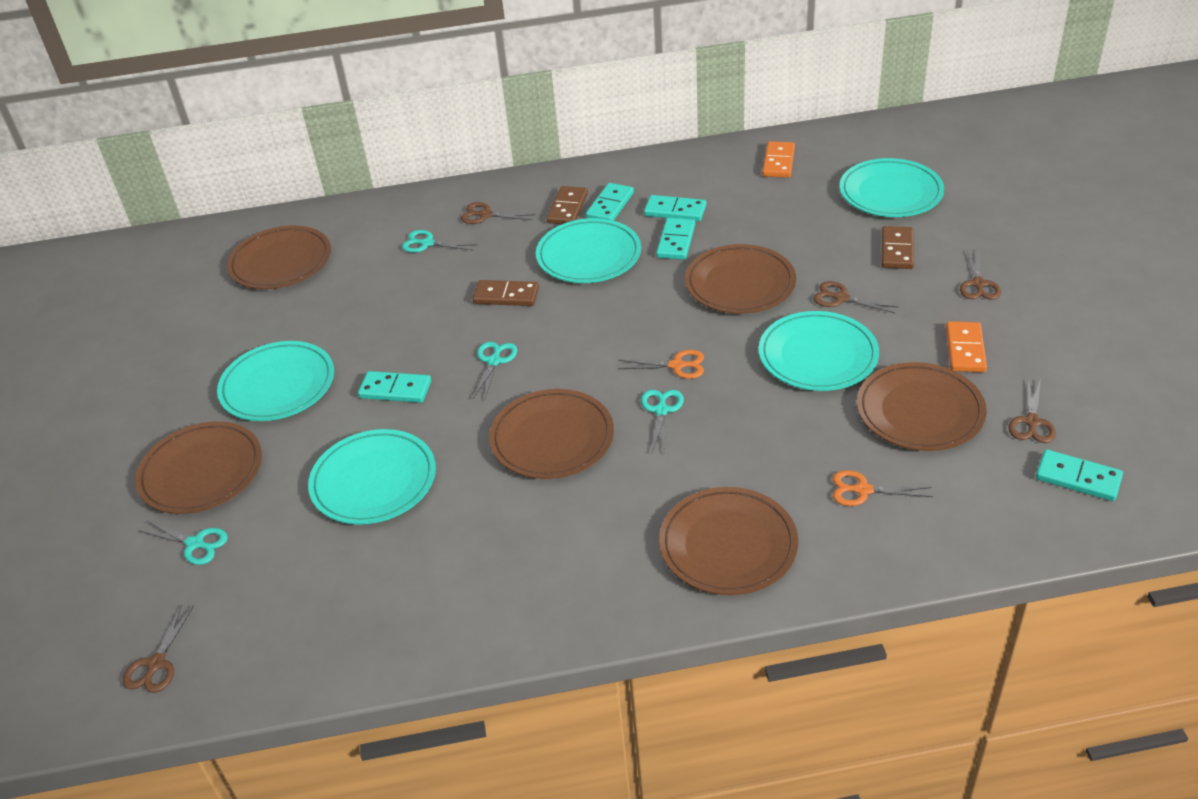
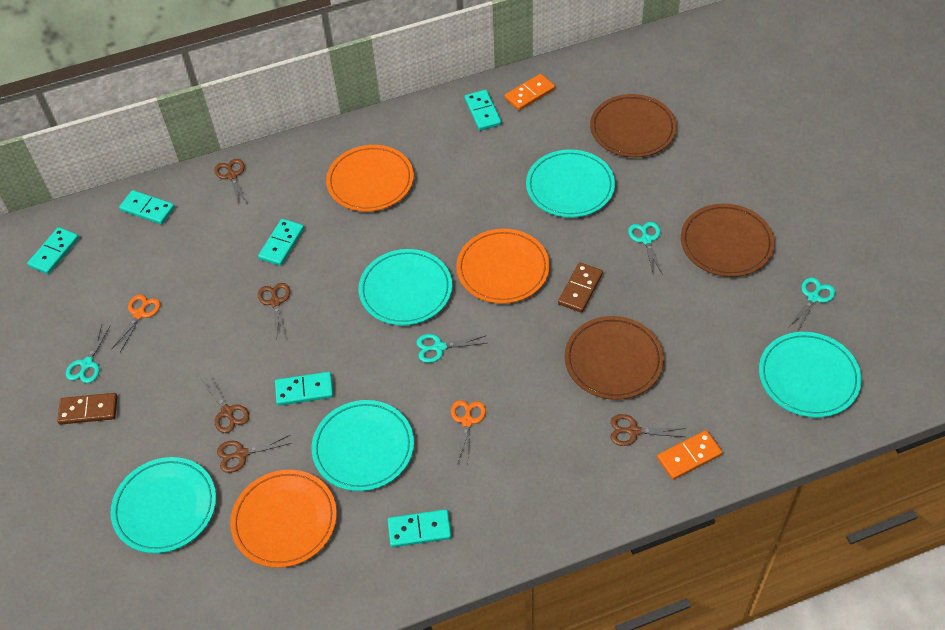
brown domino: [473,280,539,306] [547,186,588,224] [882,226,914,269] = 3 -> [57,393,117,425] [558,262,603,313] = 2
brown plate: [135,421,262,514] [227,225,331,289] [489,389,614,479] [659,487,798,595] [685,244,796,314] [857,362,987,451] = 6 -> [564,316,664,400] [590,94,677,157] [681,203,775,277] = 3
orange plate: none = 0 -> [230,470,337,568] [326,145,414,212] [456,229,550,304] = 3
turquoise domino: [358,371,431,403] [586,183,634,221] [644,195,706,221] [656,218,695,260] [1036,449,1123,501] = 5 -> [27,227,79,274] [119,190,175,224] [258,219,304,266] [275,372,333,406] [388,509,452,547] [465,90,502,131] = 6

